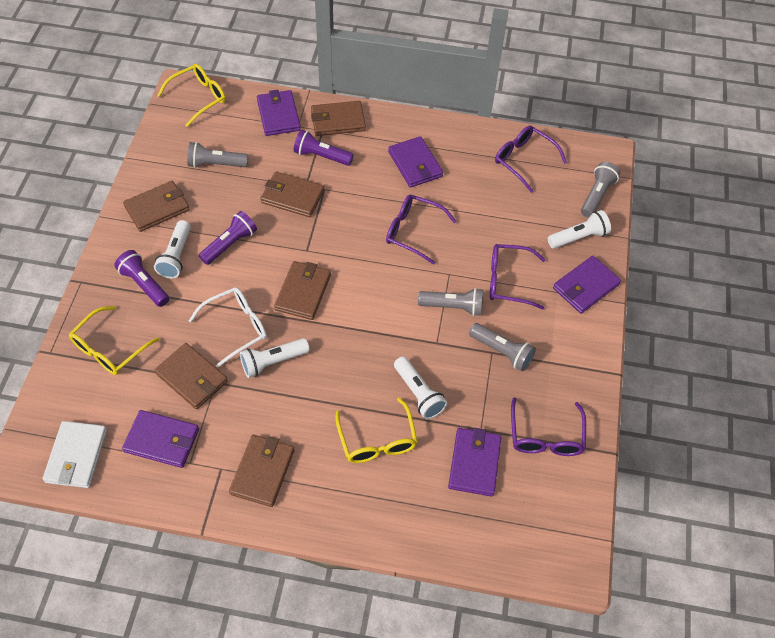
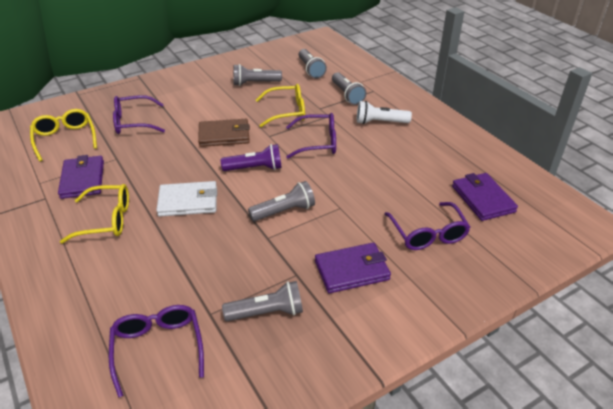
brown wallet: [123,181,190,232] [154,343,228,409] [229,435,294,507] [261,171,324,217] [274,261,331,320] [311,101,366,136] = 6 -> [198,119,250,147] = 1
grey flashlight: [187,142,248,168] [418,288,483,316] [469,323,536,371] [581,162,620,218] = 4 -> [222,281,303,321] [233,64,282,86] [248,181,315,221] [299,49,327,79] [332,72,366,105] = 5
purple flashlight: [114,250,169,307] [199,211,257,265] [294,130,354,166] = 3 -> [221,144,282,171] = 1
purple wallet: [122,410,199,468] [257,90,301,136] [388,136,443,188] [448,428,502,497] [553,256,621,314] = 5 -> [58,155,104,199] [315,243,391,293] [452,173,518,221] = 3
white flashlight: [154,220,191,279] [240,338,310,378] [394,357,447,419] [548,210,611,249] = 4 -> [357,101,412,124] = 1
white glasses: [189,287,267,368] = 1 -> none = 0

